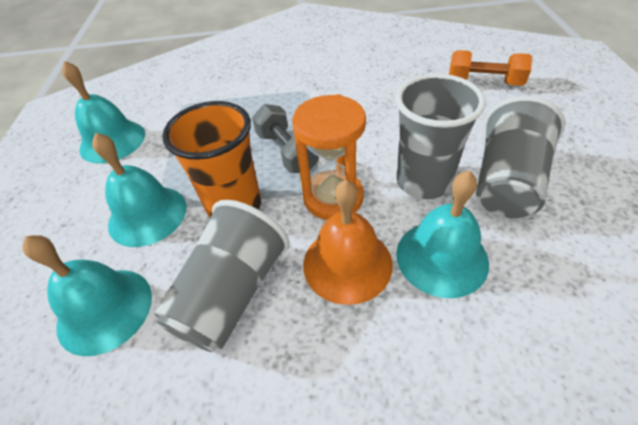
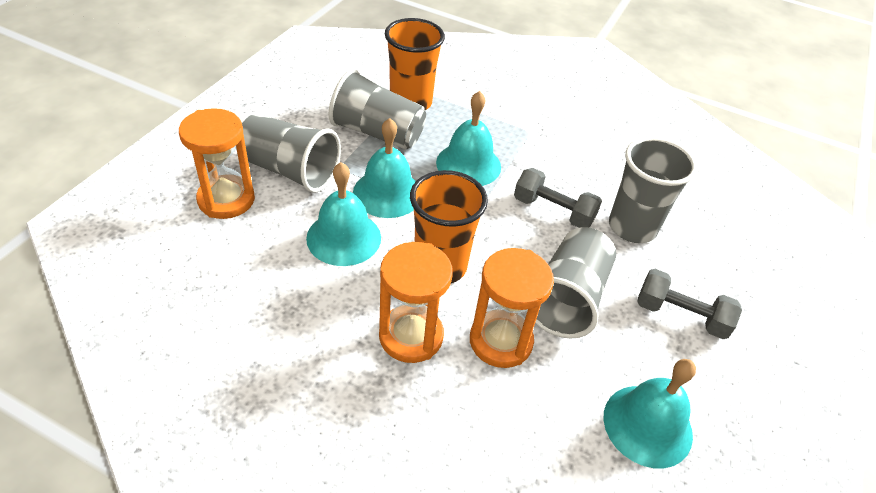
grey cup: [154,200,289,352] [396,74,486,199] [476,96,565,218] = 3 -> [242,114,341,193] [329,69,426,150] [526,227,616,339] [609,137,697,243] = 4
grey dumbbell: [252,104,319,173] = 1 -> [514,168,602,228] [637,269,742,339] = 2
orange bell: [303,180,393,305] = 1 -> none = 0
orange cup: [162,101,261,218] = 1 -> [385,18,445,110] [410,170,488,283] = 2
orange dumbbell: [449,50,532,86] = 1 -> none = 0
orange hourglass: [292,94,366,220] = 1 -> [179,108,255,219] [379,242,453,363] [470,248,554,368] = 3

